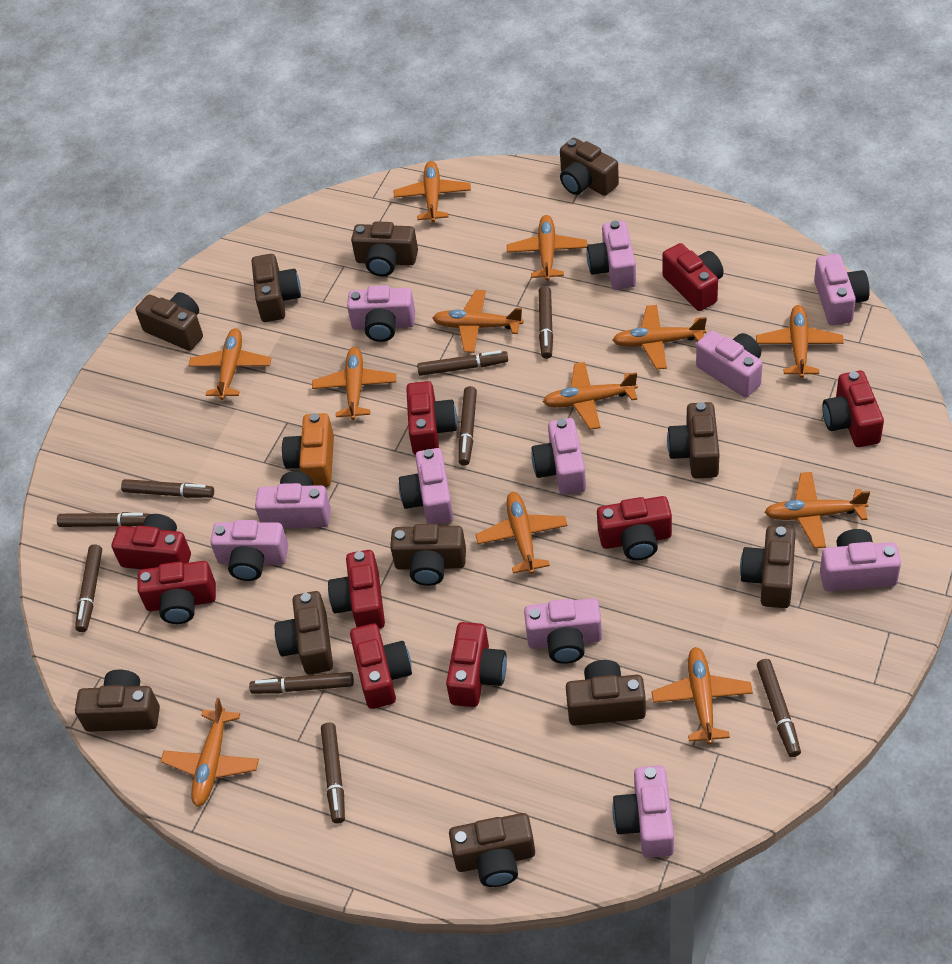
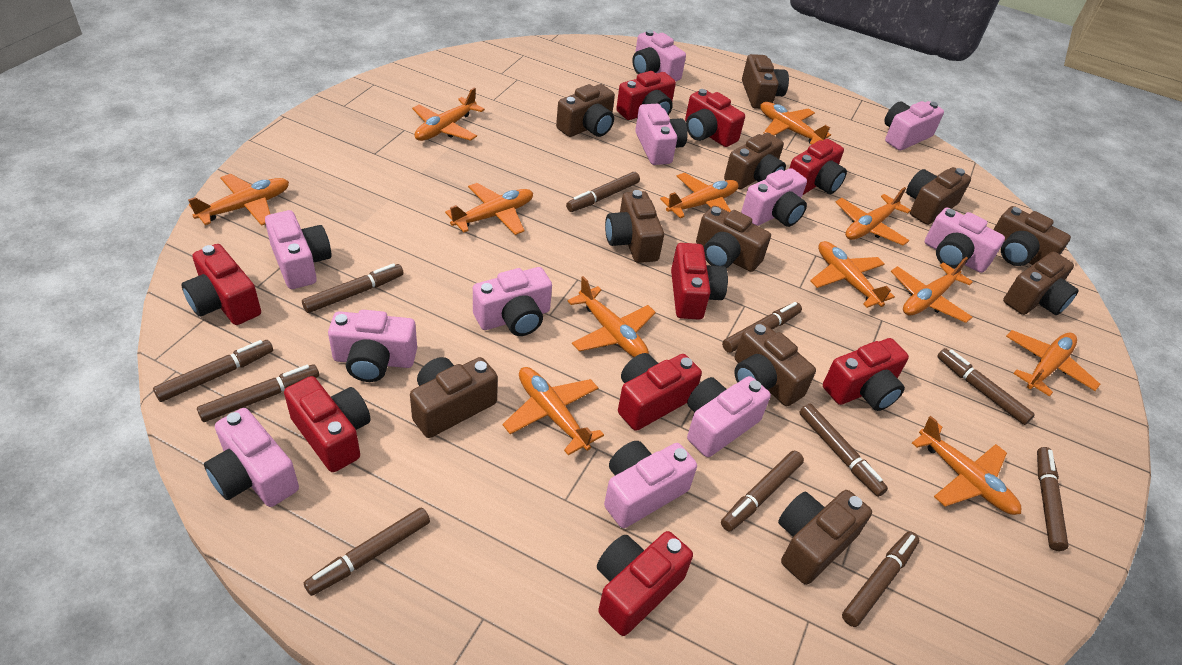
brown marker: [57,512,150,527] [75,544,102,632] [121,479,214,498] [249,672,354,694] [321,723,345,824] [417,350,508,376] [458,386,477,466] [539,286,553,359] [757,659,801,757] = 9 -> [153,340,273,402] [197,364,319,422] [302,263,404,313] [304,508,430,596] [566,172,640,212] [721,450,804,532] [722,302,802,353] [799,404,888,497] [842,531,919,627] [937,348,1035,425] [1037,447,1069,551] = 11
orange camera: [282,413,334,487] = 1 -> none = 0

